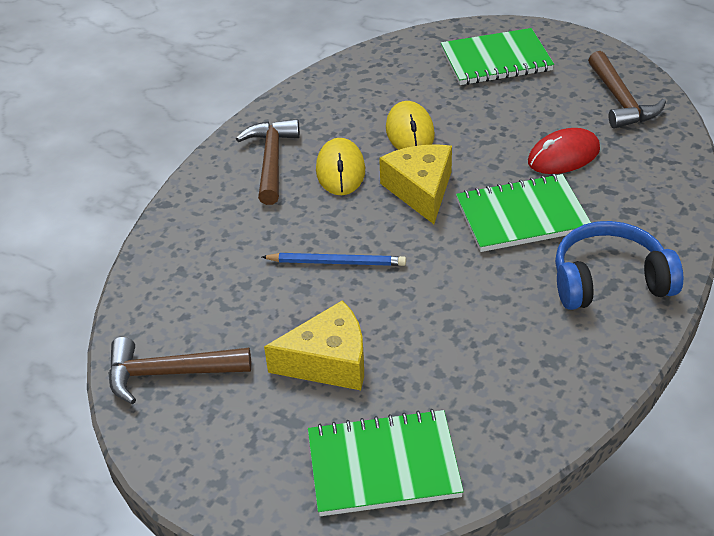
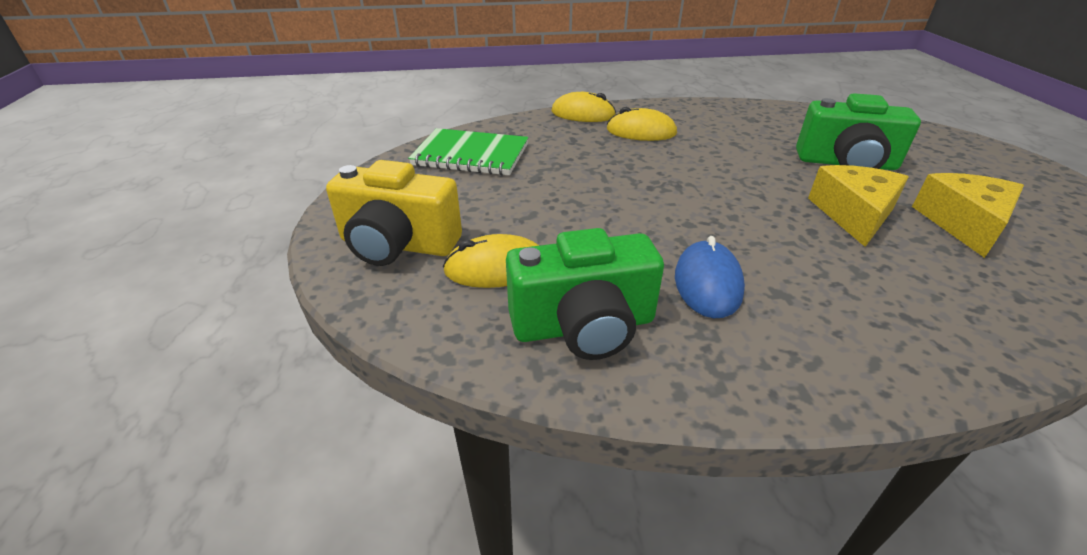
blue headphones: [555,221,683,310] = 1 -> none = 0
blue mouse: none = 0 -> [675,236,745,318] = 1
blue pencil: [262,253,406,266] = 1 -> none = 0
brown hammer: [109,337,251,404] [236,119,300,205] [588,51,666,129] = 3 -> none = 0
green camera: none = 0 -> [506,228,664,360] [796,93,921,170] = 2
green notebook: [308,409,464,516] [441,28,554,85] [456,174,591,252] = 3 -> [408,128,528,176] = 1
red mouse: [528,128,600,174] = 1 -> none = 0
yellow camera: none = 0 -> [326,160,462,266] = 1
yellow mouse: [316,138,365,195] [386,101,435,150] = 2 -> [443,234,539,288] [552,92,616,122] [607,107,677,141] = 3

